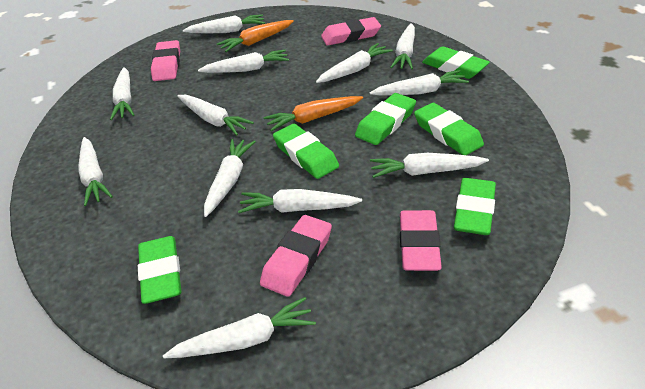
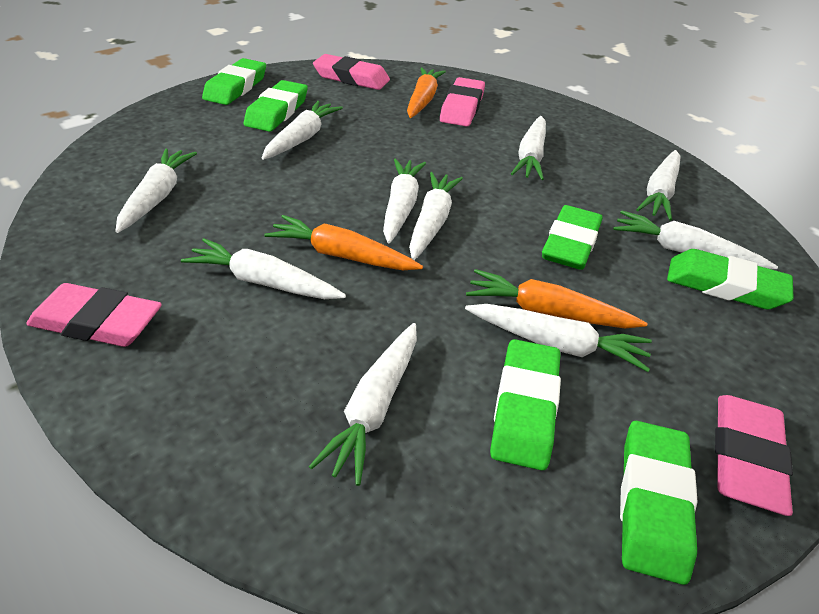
orange carrot: [217,20,294,52] [264,96,363,131] = 2 -> [264,215,423,270] [407,67,446,118] [466,269,648,328] = 3
white carrot: [78,137,113,206] [110,67,134,120] [163,297,316,358] [177,95,254,135] [183,14,265,33] [198,50,289,73] [204,139,256,217] [238,189,362,213] [316,43,393,83] [370,70,469,95] [370,153,489,178] [390,23,415,69] = 12 -> [115,149,197,233] [181,238,346,299] [262,101,343,160] [309,323,417,486] [383,159,426,244] [409,172,463,260] [465,304,652,372] [511,116,546,180] [613,210,778,269] [636,150,680,220] = 10

